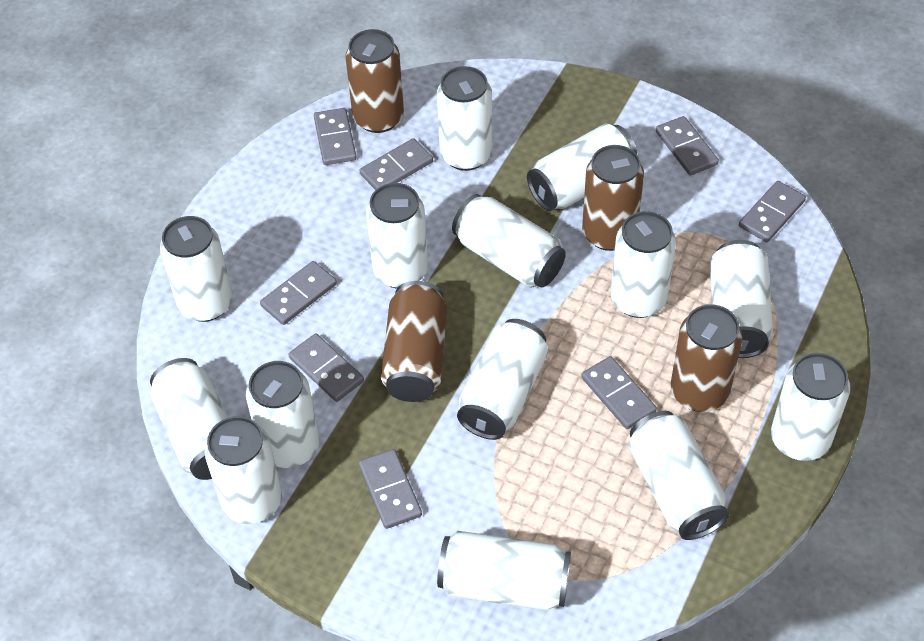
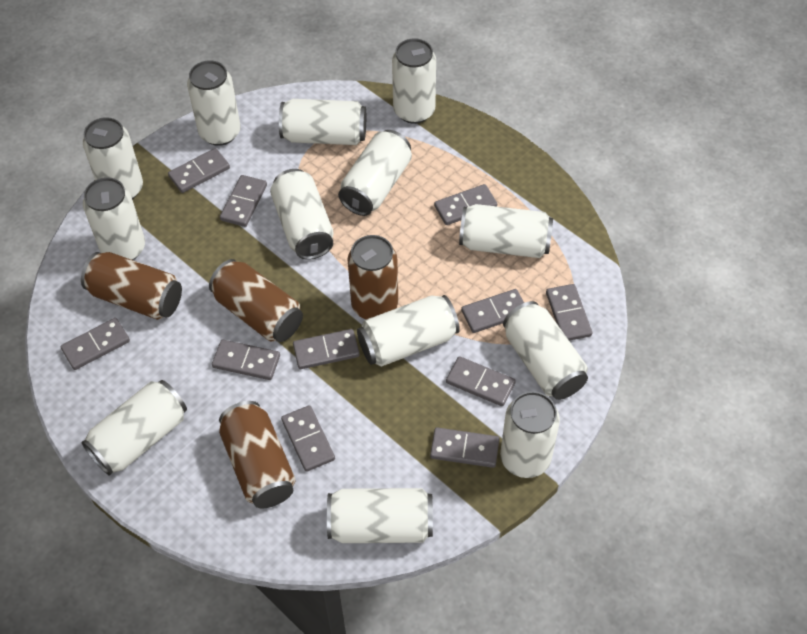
grey domino: [260,261,337,325] [289,333,364,402] [314,108,357,165] [359,449,422,529] [360,138,433,190] [581,356,657,429] [656,116,719,176] [739,181,806,242] = 8 -> [61,318,130,370] [168,148,230,193] [212,340,280,380] [220,175,267,227] [281,405,335,472] [293,329,360,369] [430,427,499,468] [434,184,497,225] [446,356,516,406] [461,289,524,333] [546,284,592,341] = 11
white can: [150,358,228,480] [160,216,233,322] [205,416,282,524] [246,361,319,468] [366,183,428,288] [437,66,492,171] [437,531,571,610] [452,194,566,288] [457,319,548,440] [527,124,637,211] [611,211,676,318] [628,411,730,540] [710,240,773,358] [771,353,850,461] = 14 -> [81,380,187,476] [83,117,143,199] [83,177,145,260] [187,60,240,146] [270,169,334,260] [279,99,366,145] [327,488,433,543] [338,130,412,216] [357,295,460,367] [392,38,436,124] [459,204,553,258] [500,391,560,478] [503,301,588,400] = 13

